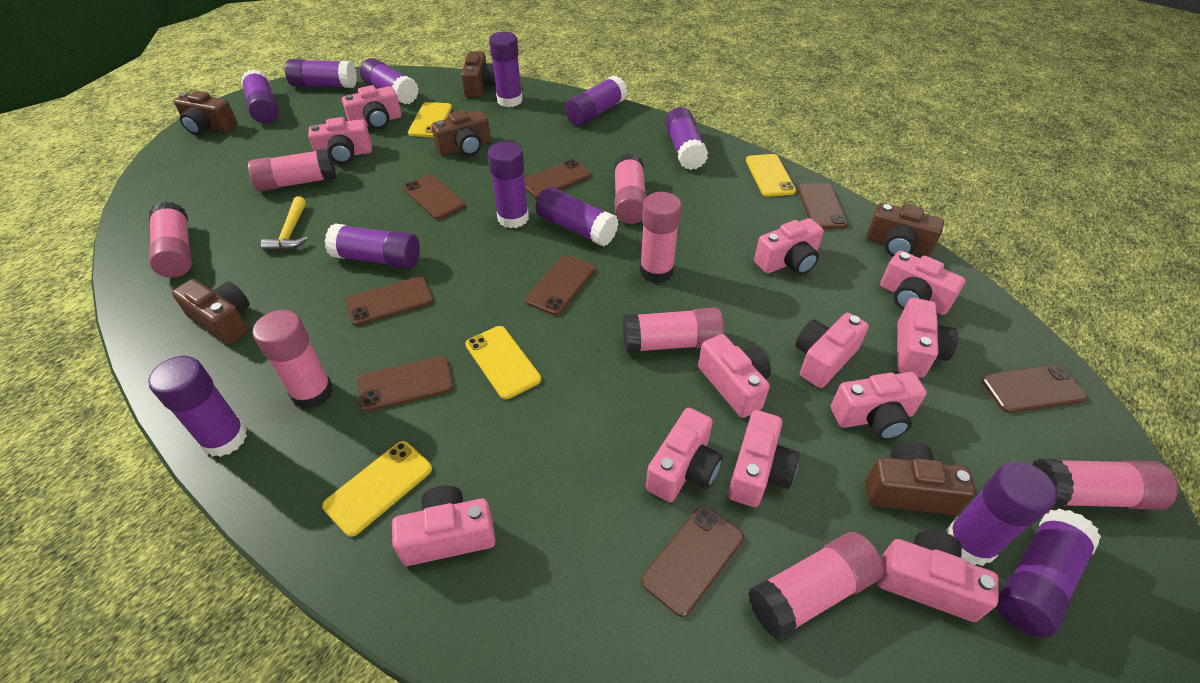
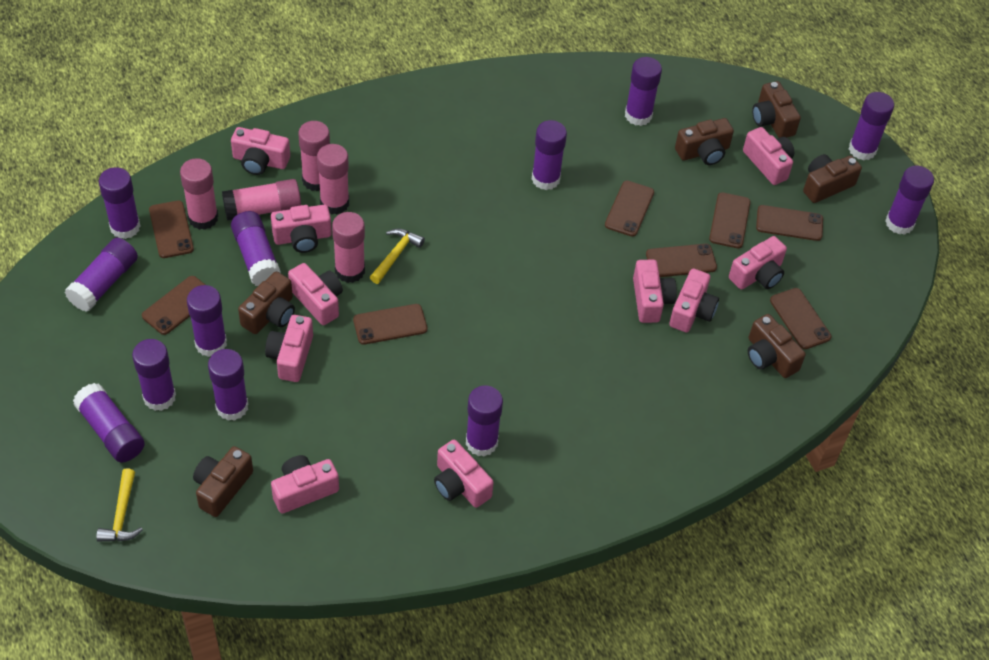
pink camera: [308,117,372,164] [342,85,402,129] [392,486,496,566] [646,408,723,502] [698,334,771,418] [728,410,799,507] [754,218,824,275] [796,313,869,388] [831,372,927,440] [877,530,999,622] [880,250,965,315] [897,298,958,378] = 12 -> [231,127,290,175] [265,315,313,382] [271,205,332,253] [271,455,339,514] [288,263,343,325] [434,440,494,508] [633,260,677,323] [669,268,719,332] [729,236,787,290] [743,127,794,185] = 10
pink glue stick: [149,201,192,278] [248,148,336,191] [253,310,333,409] [614,153,647,224] [623,308,724,353] [640,192,682,283] [748,532,884,639] [1033,459,1178,510] = 8 -> [180,158,218,230] [222,179,301,221] [298,121,330,191] [317,144,349,215] [332,212,365,283] = 5
yellow hammer: [261,196,308,251] = 1 -> [96,468,143,541] [370,228,425,284] = 2
yellow phone: [322,441,432,537] [408,102,452,137] [466,326,541,399] [746,154,796,197] = 4 -> none = 0

